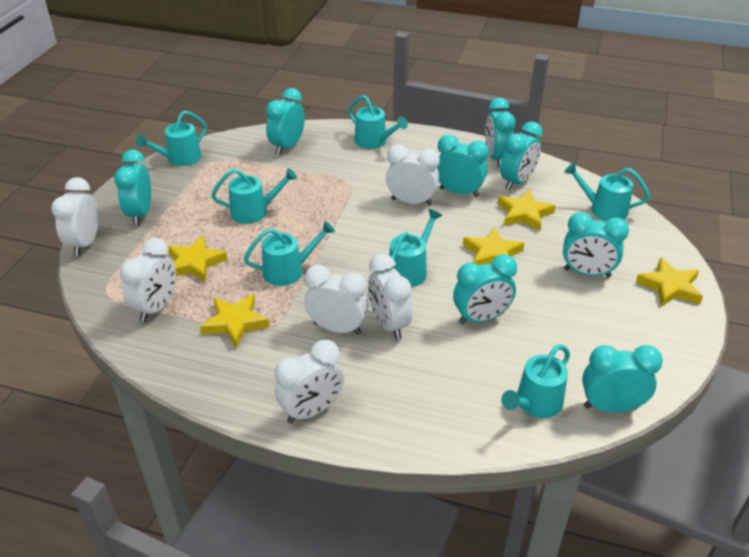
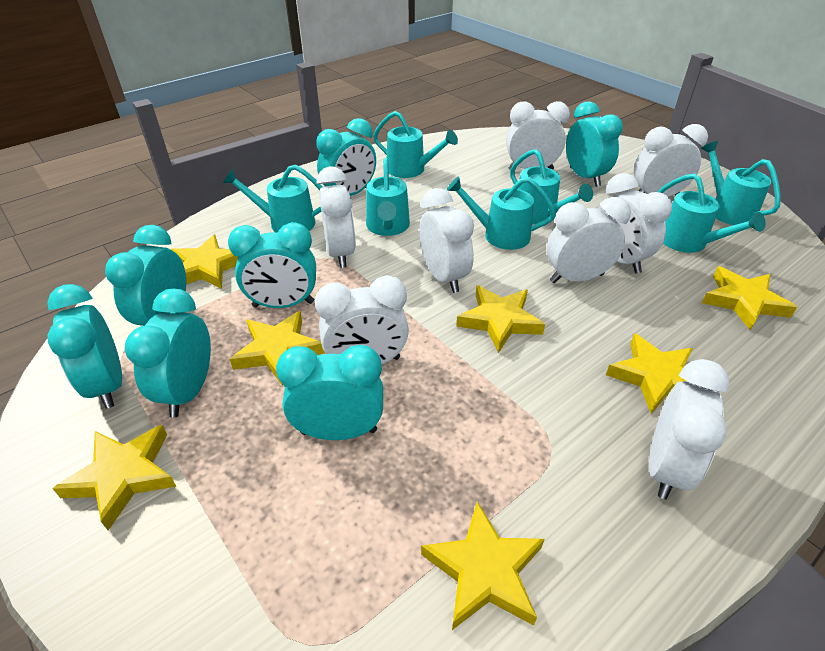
turquoise clock: [114,149,151,225] [266,88,305,155] [437,135,489,197] [453,254,517,325] [485,98,516,168] [500,121,543,190] [563,212,629,278] [582,345,663,413] = 8 -> [47,284,122,409] [105,225,186,326] [125,289,211,418] [228,222,316,308] [276,345,383,440] [316,118,376,196] [566,101,623,187] = 7
white clock: [51,177,99,256] [120,238,176,322] [275,340,344,424] [305,265,368,335] [368,253,412,339] [386,145,440,205] = 6 -> [315,275,409,364] [317,166,356,268] [419,188,474,293] [506,101,570,170] [547,197,631,283] [598,173,672,273] [634,124,708,197] [649,359,729,499] = 8
yellow star: [168,236,228,282] [200,294,270,348] [463,227,524,265] [497,190,556,231] [636,258,703,307] = 5 -> [52,425,177,530] [170,235,238,289] [230,311,325,386] [421,502,545,630] [456,285,545,353] [606,333,693,414] [702,266,797,330] = 7

